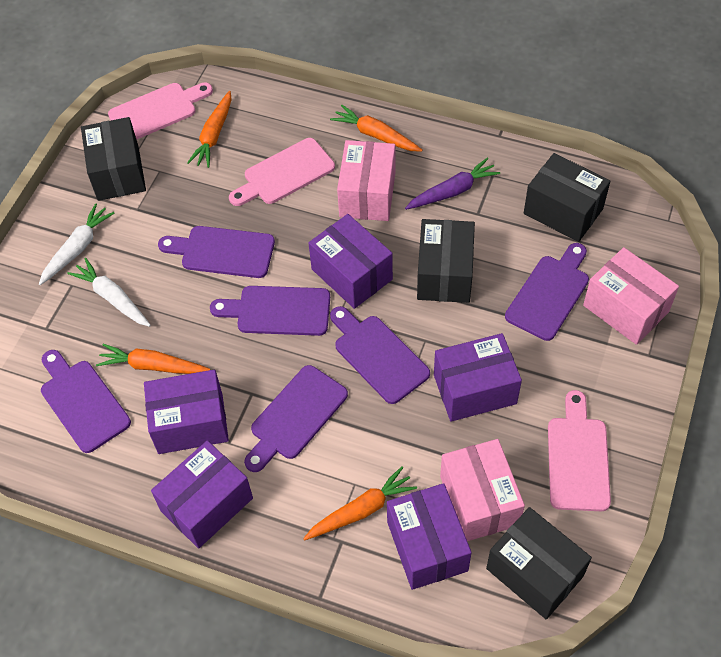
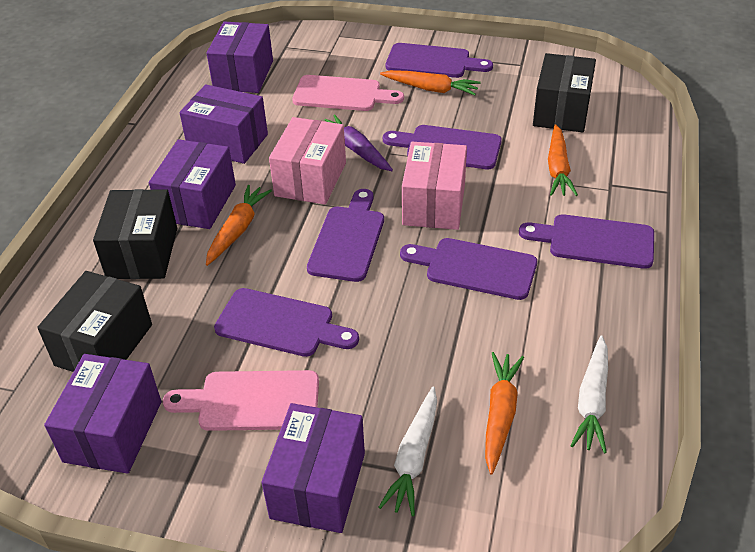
black box: [81,117,146,201] [417,219,475,303] [486,507,592,619] [524,153,610,242] = 4 -> [37,271,152,372] [93,189,177,279] [533,53,596,132] = 3
pink box: [337,140,395,221] [440,439,525,541] [583,247,679,345] = 3 -> [269,117,346,205] [402,142,467,230] = 2
pink cutting board: [108,82,213,139] [229,138,335,206] [548,390,611,511] = 3 -> [163,370,319,431] [292,75,404,111] = 2

